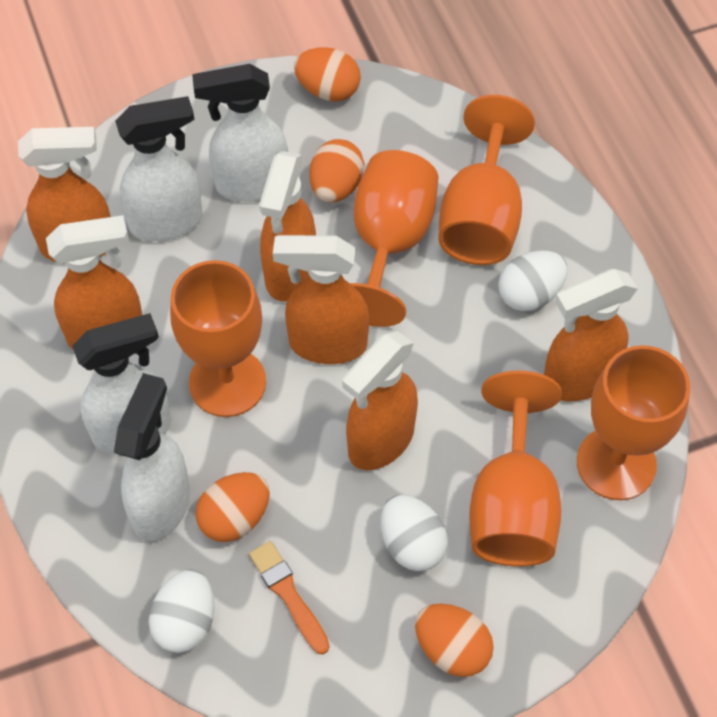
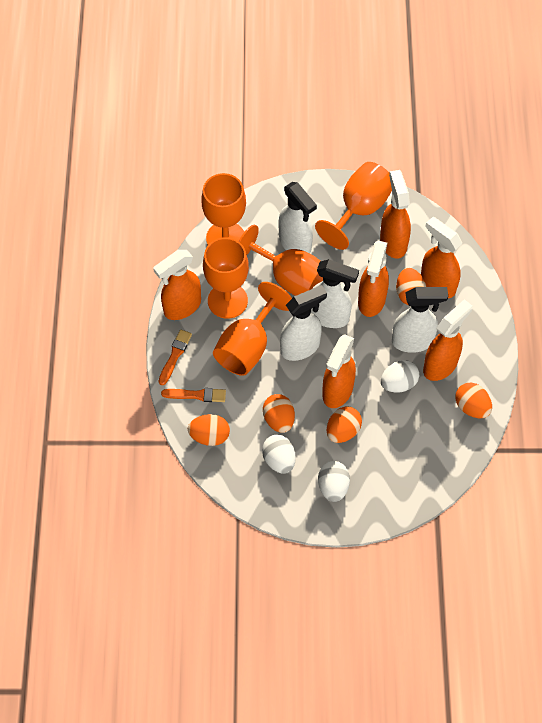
orange brush: [249,541,330,654] = 1 -> [159,330,192,385] [161,388,226,402] = 2
orange egg: [195,472,270,542] [294,47,361,102] [309,139,364,203] [415,604,494,677] = 4 -> [188,414,230,446] [263,394,295,433] [327,406,362,443] [396,268,426,306] [455,382,492,418] = 5

